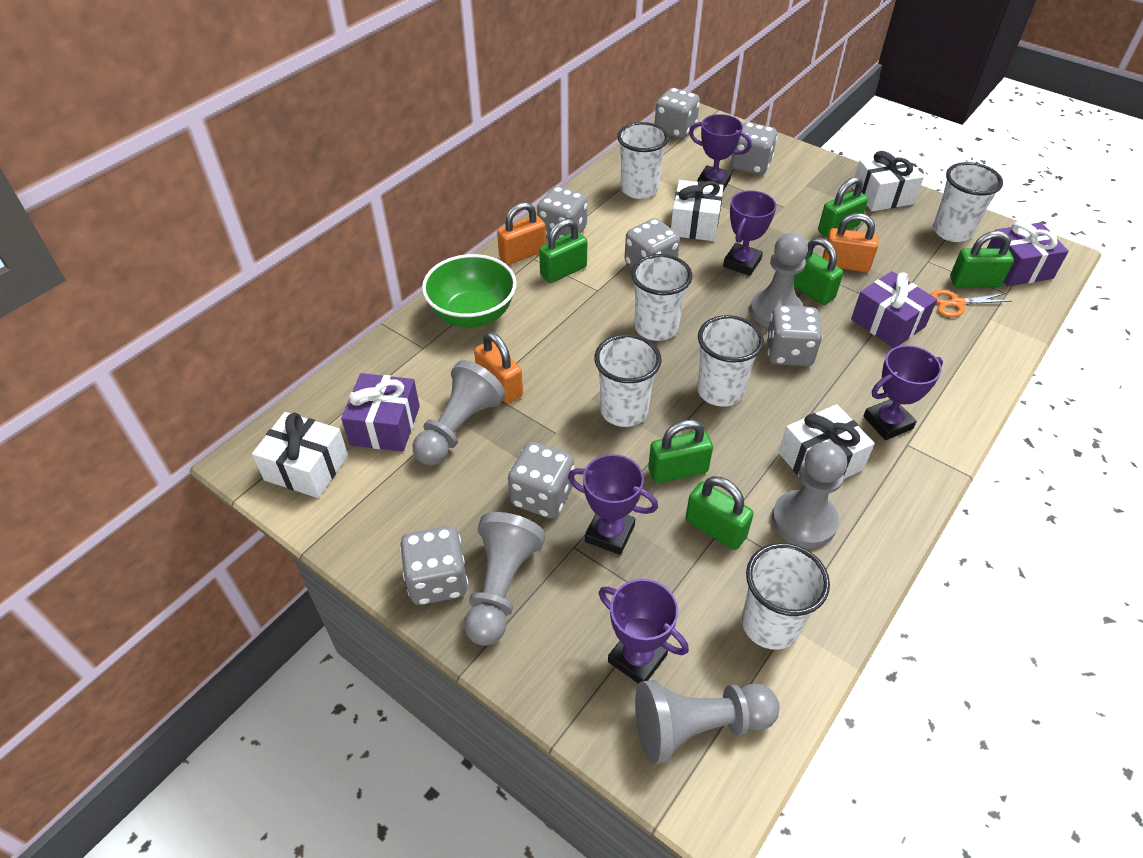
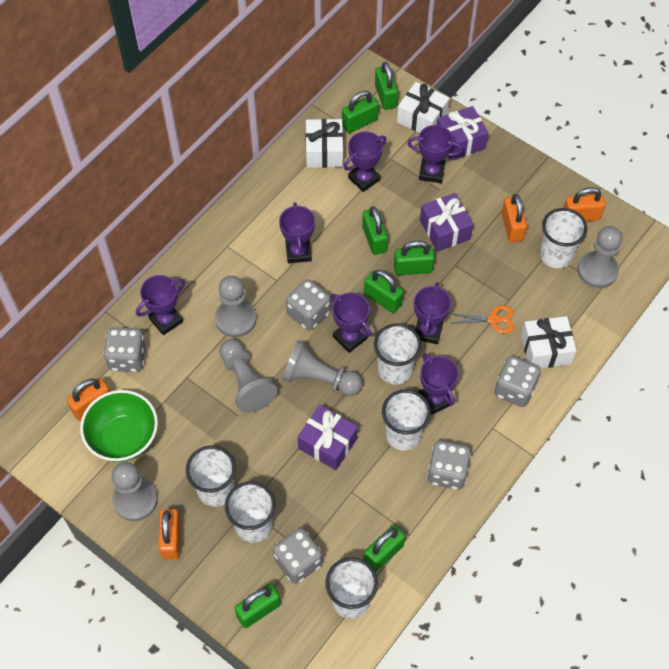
green padlock: [539,219,587,283] [648,419,713,483] [685,476,754,550] [794,238,843,305] [818,177,868,238] [950,231,1014,287] = 6 -> [234,584,281,628] [342,91,379,133] [362,206,388,255] [363,525,405,572] [364,270,403,313] [375,62,398,110] [394,240,435,275] = 7
grey dice: [400,526,468,605] [508,442,574,518] [537,186,587,240] [625,218,680,268] [655,88,700,139] [731,122,778,175] [766,305,823,366] = 7 -> [103,327,146,372] [273,528,322,584] [286,279,331,331] [427,441,471,490] [494,356,540,407] = 5
orange padlock: [474,332,523,404] [497,202,546,265] [823,213,879,272] = 3 -> [67,378,110,421] [158,509,181,560] [502,194,527,243] [564,187,606,221] = 4
purple trophy: [568,454,658,555] [599,579,689,684] [689,114,752,191] [723,190,776,276] [863,345,943,440] = 5 -> [136,275,185,335] [279,202,315,263] [330,292,371,353] [344,131,387,192] [407,125,463,183] [414,282,451,344] [418,353,459,415] = 7
white gift: [252,412,348,498] [671,180,724,241] [779,404,875,479] [852,151,924,211] = 4 -> [305,119,343,168] [397,82,450,133] [521,316,576,368] = 3

